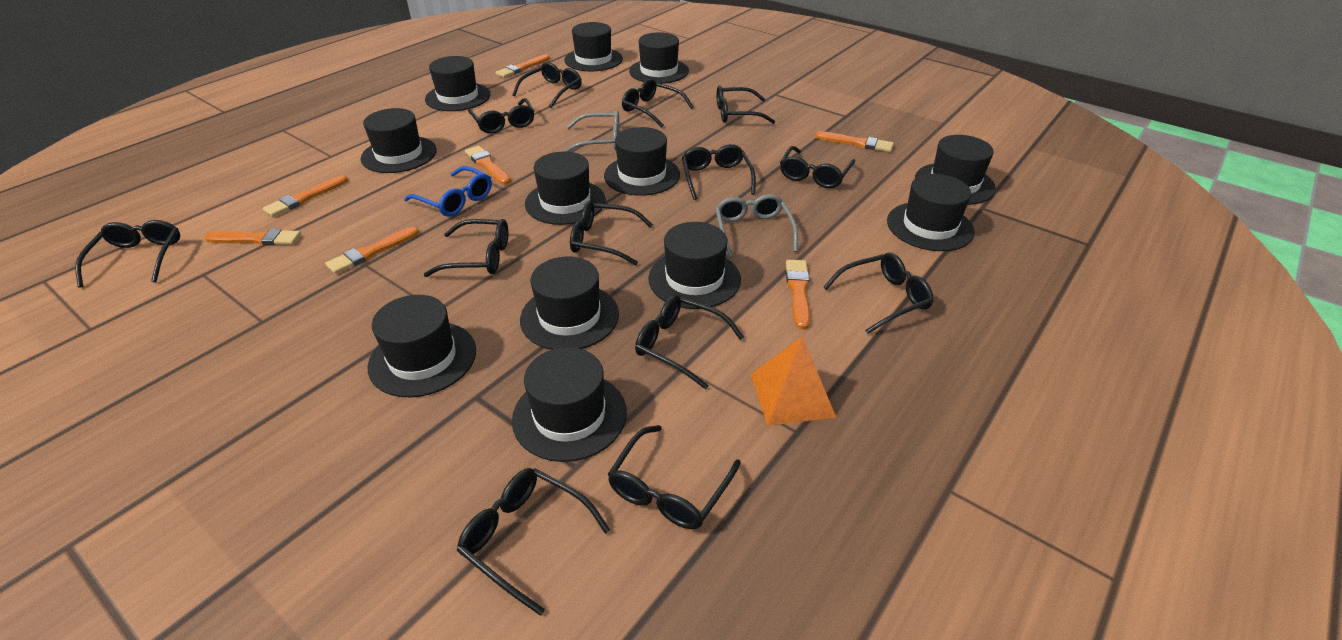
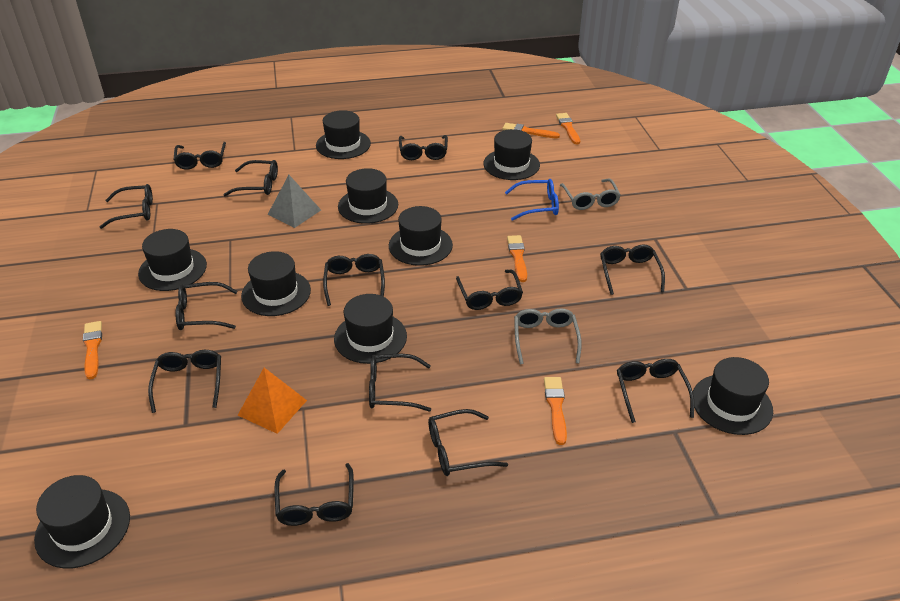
black hat: [361,108,437,173] [367,295,476,397] [425,56,491,111] [512,347,627,462] [520,256,619,350] [525,152,606,225] [565,22,623,71] [604,127,680,196] [629,32,689,84] [648,222,741,309] [887,174,975,251] [915,135,996,205] = 12 -> [34,475,130,569] [138,229,207,291] [241,251,311,316] [316,110,371,159] [334,294,407,364] [338,168,398,224] [389,206,453,266] [483,129,540,180] [693,357,773,435] = 9
grey pyramid: none = 0 -> [268,175,321,228] = 1
orange brush: [204,229,301,246] [263,175,348,217] [325,227,419,274] [465,146,511,185] [496,54,550,78] [786,260,810,329] [815,131,894,152] = 7 -> [83,321,102,380] [502,123,560,138] [507,235,527,282] [544,377,567,445] [556,113,580,145] = 5

